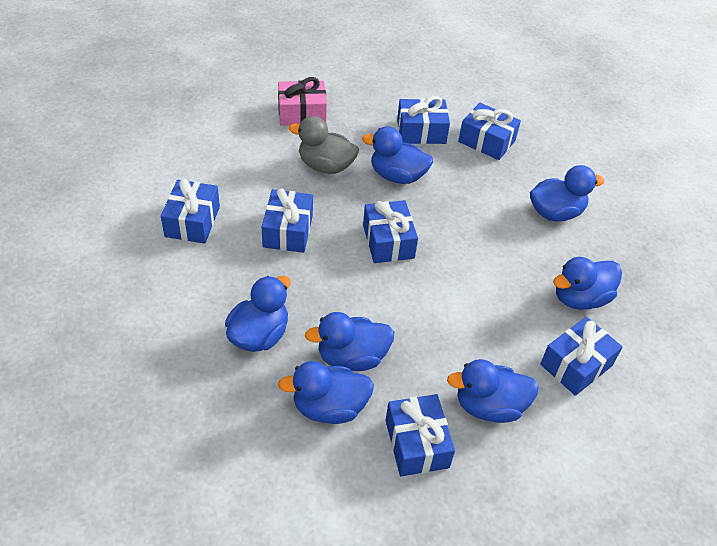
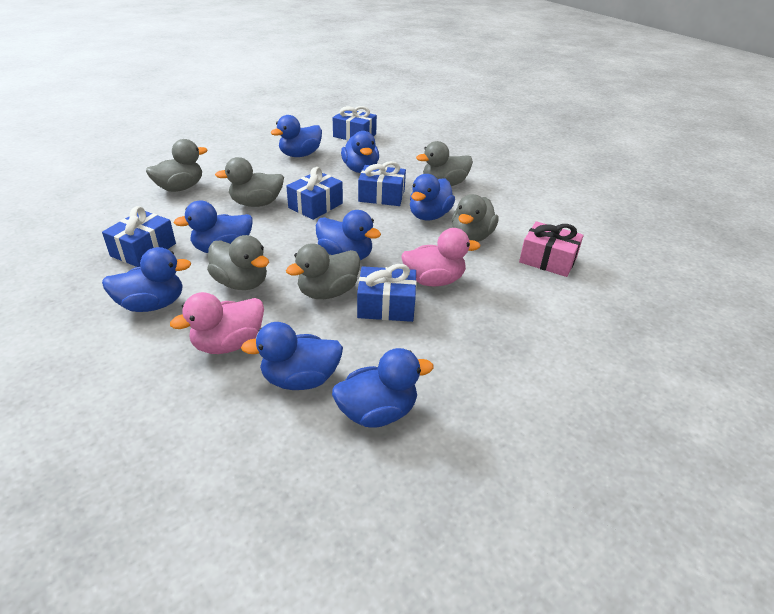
blue duck: [225,276,290,352] [278,361,374,424] [305,312,394,371] [362,126,433,184] [447,359,539,423] [530,165,604,221] [553,257,622,310] = 7 -> [102,247,191,312] [174,200,253,253] [241,322,343,390] [271,115,322,157] [316,210,381,260] [332,348,434,428] [341,131,379,173] [410,174,455,220] = 8
blue gift: [161,179,220,244] [262,188,313,253] [363,200,418,263] [385,394,455,476] [397,96,450,144] [458,103,521,160] [540,317,623,396] = 7 -> [102,206,176,267] [286,167,343,220] [333,106,377,140] [357,264,417,322] [358,161,406,206] = 5
grey duck: [289,116,359,174] = 1 -> [146,139,208,192] [207,235,269,290] [215,157,284,207] [286,243,360,299] [416,141,473,186] [452,194,499,242] = 6
pink duck: none = 0 -> [170,292,264,354] [401,228,480,286] = 2

